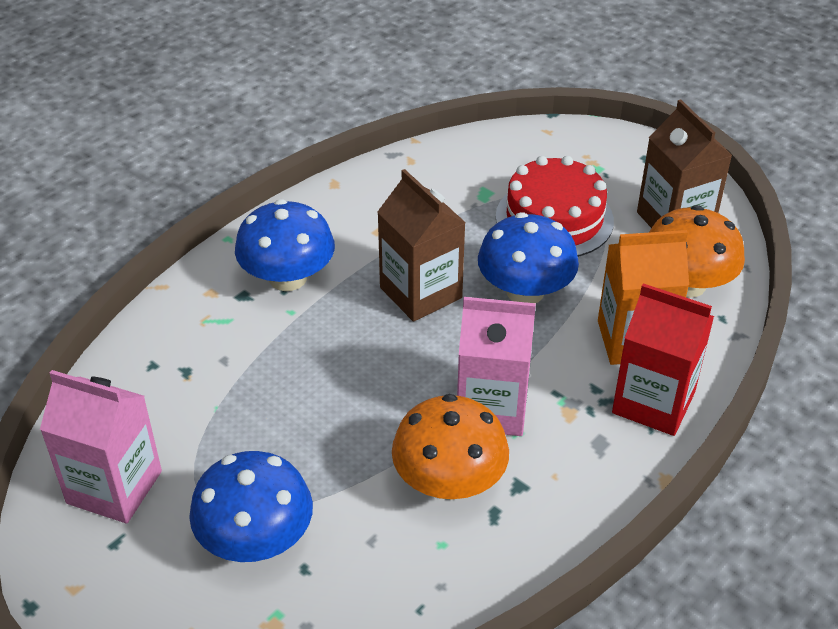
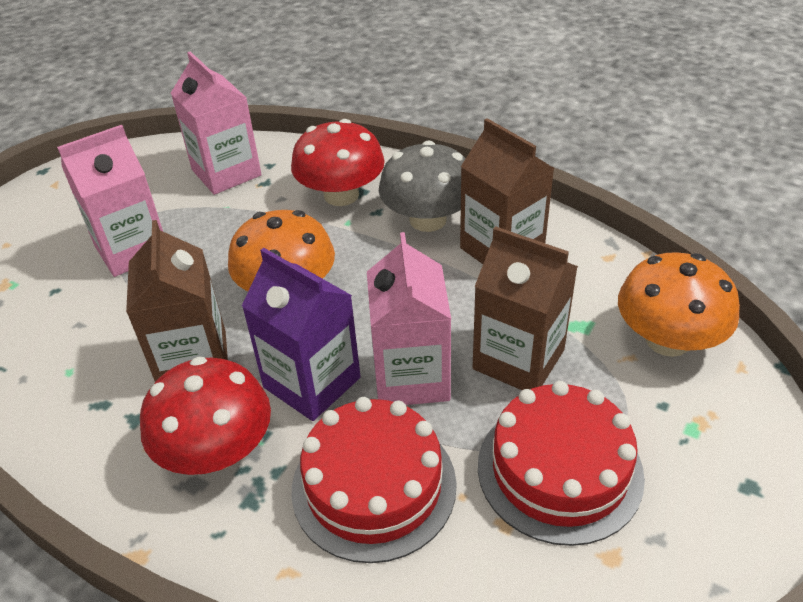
blue mushroom: [189,451,313,562] [235,199,335,291] [478,212,579,303] = 3 -> none = 0
brown carton: [378,169,466,322] [637,99,732,228] = 2 -> [126,220,228,382] [460,118,555,264] [473,226,578,390] = 3
grey mushroom: none = 0 -> [379,140,466,232] = 1
orange carton: [598,230,689,365] = 1 -> none = 0
pink carton: [40,370,162,524] [457,297,536,436] = 2 -> [57,125,163,277] [171,52,262,195] [367,232,451,405] = 3
purple carton: none = 0 -> [242,248,361,421] = 1
red cake: [496,156,614,257] = 1 -> [292,397,457,563] [478,381,645,546] = 2
red carton: [612,283,714,436] = 1 -> none = 0
red mushroom: none = 0 -> [140,357,271,475] [291,119,385,206] = 2

